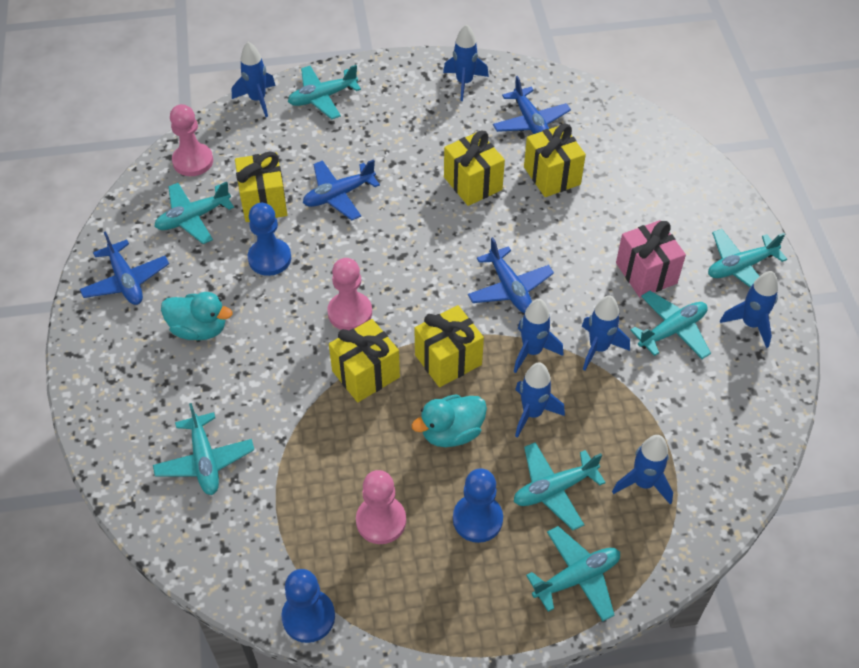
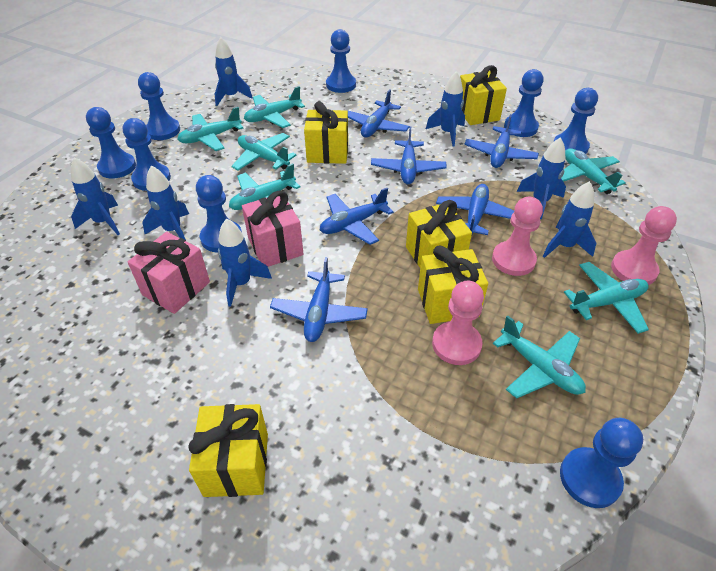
blue pawn: [248,203,291,276] [281,569,335,643] [453,468,503,543] = 3 -> [86,107,136,178] [123,118,171,191] [138,72,180,140] [196,175,242,252] [326,29,356,93] [504,69,544,137] [553,88,598,154] [560,418,643,508] = 8
blue plane: [80,231,169,305] [303,159,380,220] [468,237,554,313] [493,76,571,134] = 4 -> [270,257,368,342] [320,188,393,245] [347,89,410,137] [371,126,447,184] [436,184,514,237] [464,114,539,168] = 6
pink gift: [616,220,686,298] = 1 -> [128,232,210,314] [242,190,304,267] = 2
turquoise duck: [161,292,233,340] [412,394,487,447] = 2 -> none = 0

